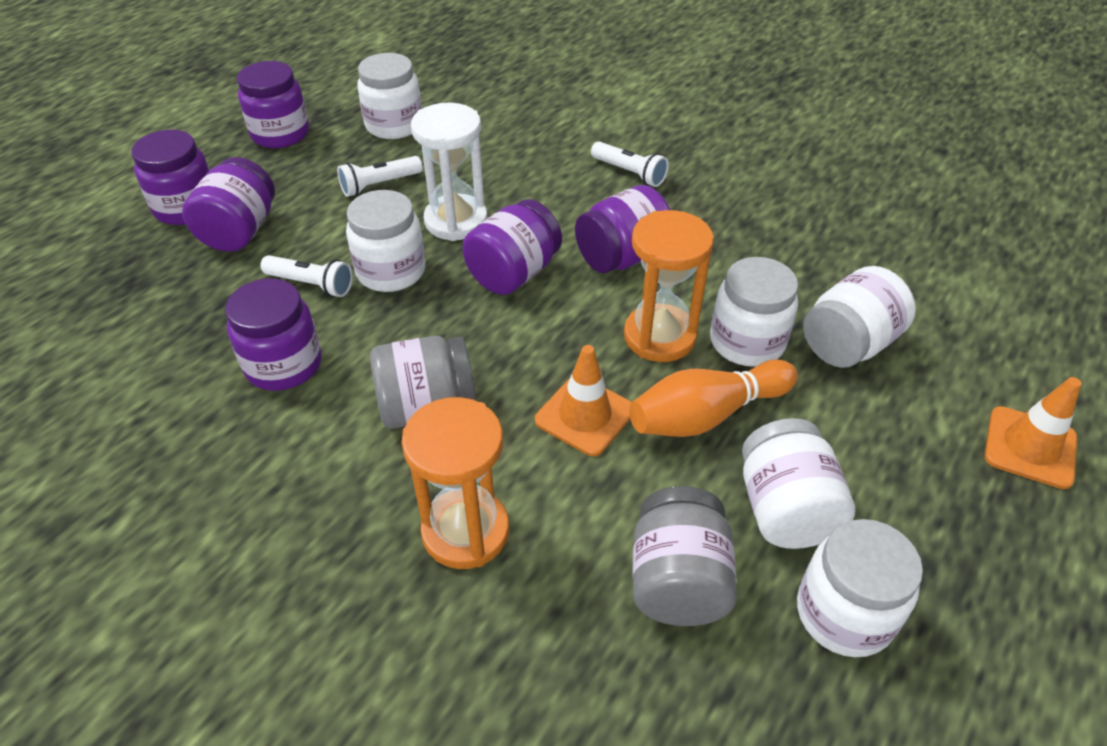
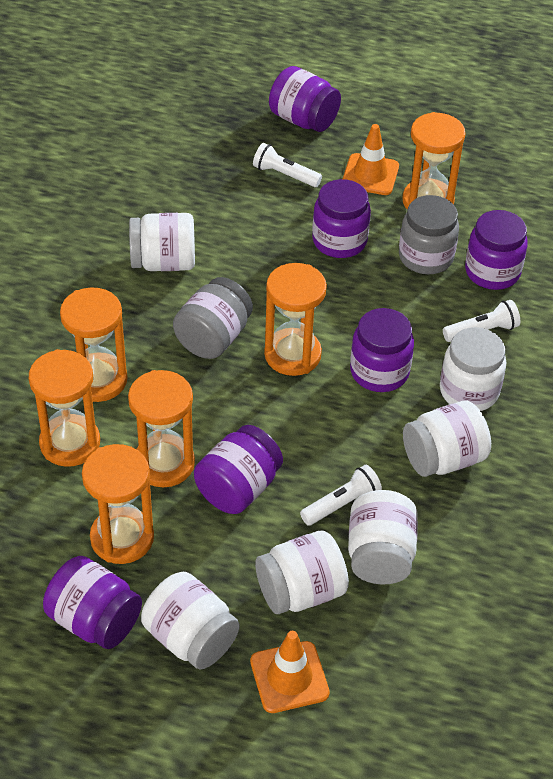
orange bowling pin: [629,359,798,437] = 1 -> none = 0
orange hourglass: [402,397,509,569] [624,210,714,362] = 2 -> [29,349,100,467] [60,287,127,402] [82,444,154,564] [128,370,195,487] [264,263,327,376] [402,112,465,210] = 6
white hourglass: [411,103,487,241] = 1 -> none = 0

